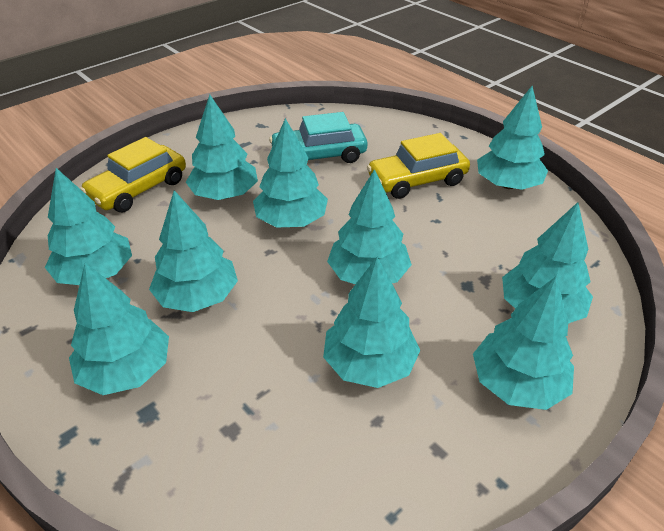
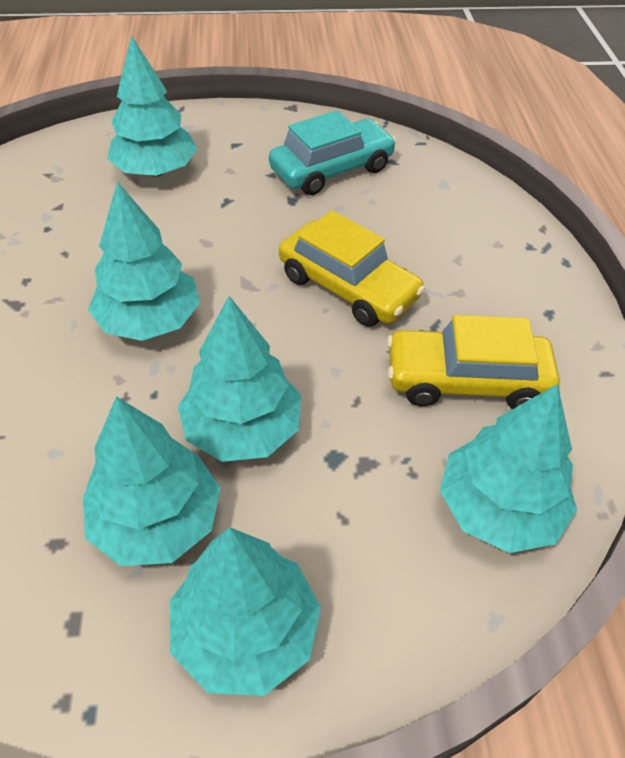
turquoise tree: [45,168,132,285] [69,263,169,395] [149,190,238,312] [186,95,258,200] [253,118,328,228] [323,256,421,388] [327,169,412,284] [473,277,574,410] [477,86,548,190] [502,202,593,324] = 10 -> [83,396,221,566] [88,182,200,341] [107,35,197,176] [170,527,321,696] [178,296,301,462] [440,384,577,553] = 6

